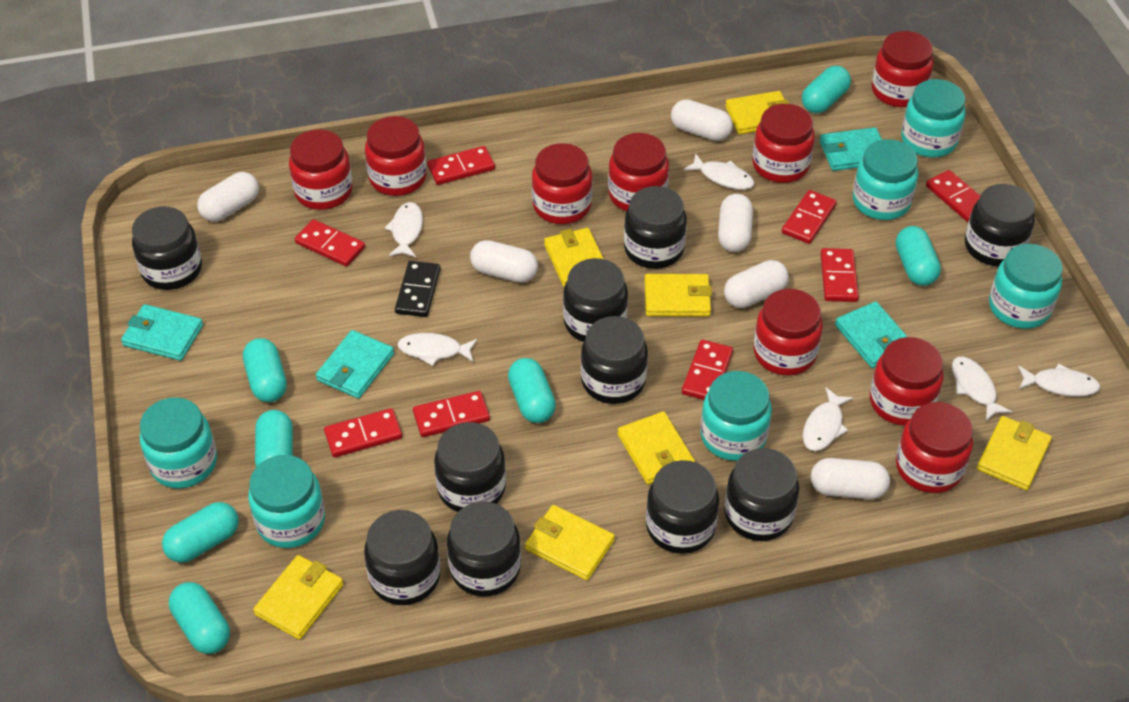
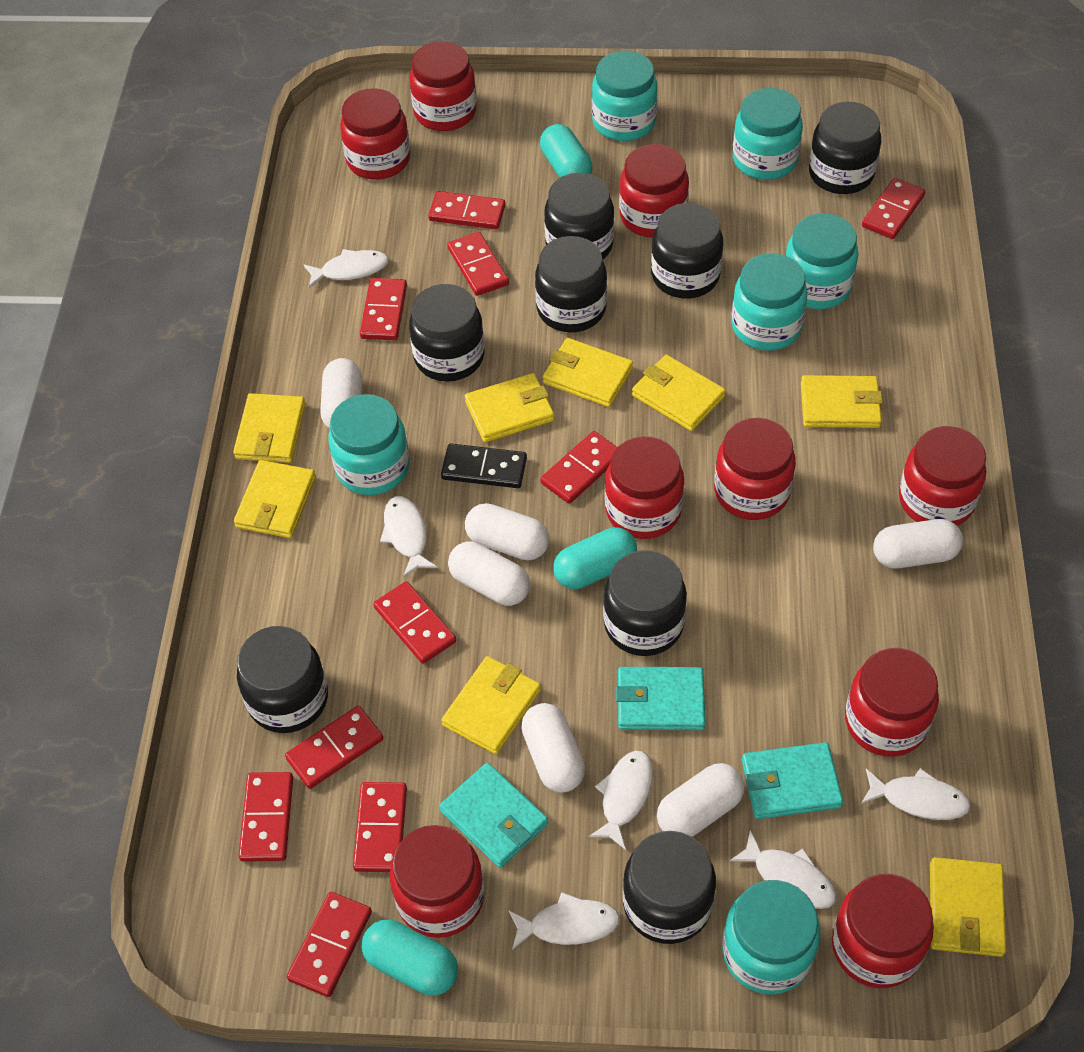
black jar: [132,206,202,290] [364,510,440,605] [434,422,506,512] [447,502,521,597] [563,258,628,342] [581,316,648,404] [624,186,687,269] [646,460,719,554] [724,448,799,541] [965,184,1035,266] = 10 -> [237,626,328,733] [409,284,485,382] [535,236,607,332] [544,173,614,259] [603,550,687,656] [623,831,716,944] [651,203,723,299] [809,102,881,194] = 8
red domino: [295,219,365,267] [324,408,402,457] [413,391,490,437] [427,146,495,185] [682,340,733,400] [782,190,837,244] [820,248,859,302] [926,170,980,222] = 8 -> [238,772,293,862] [285,706,383,789] [287,892,372,997] [353,782,407,872] [360,278,407,340] [373,581,456,664] [428,191,506,229] [447,232,509,296] [540,431,618,504] [862,178,925,239] = 10
turquoise capsule: [162,502,239,563] [169,582,230,654] [243,338,287,402] [255,410,293,467] [508,358,556,423] [802,66,851,113] [896,226,941,286] = 7 -> [362,920,458,996] [540,124,592,178] [553,527,637,589] = 3
turquoise wallet: [121,304,203,361] [316,330,394,399] [820,127,882,171] [835,302,908,368] = 4 -> [439,763,548,868] [616,667,706,730] [742,742,843,819] = 3
yellow wallet: [253,555,344,640] [525,505,615,580] [544,228,604,287] [618,411,695,485] [645,274,712,317] [725,91,789,134] [977,416,1052,491] = 7 -> [233,393,306,463] [234,460,316,538] [442,656,541,754] [465,373,554,442] [543,338,633,407] [632,355,726,431] [801,375,883,428] [930,857,1006,957] = 8

